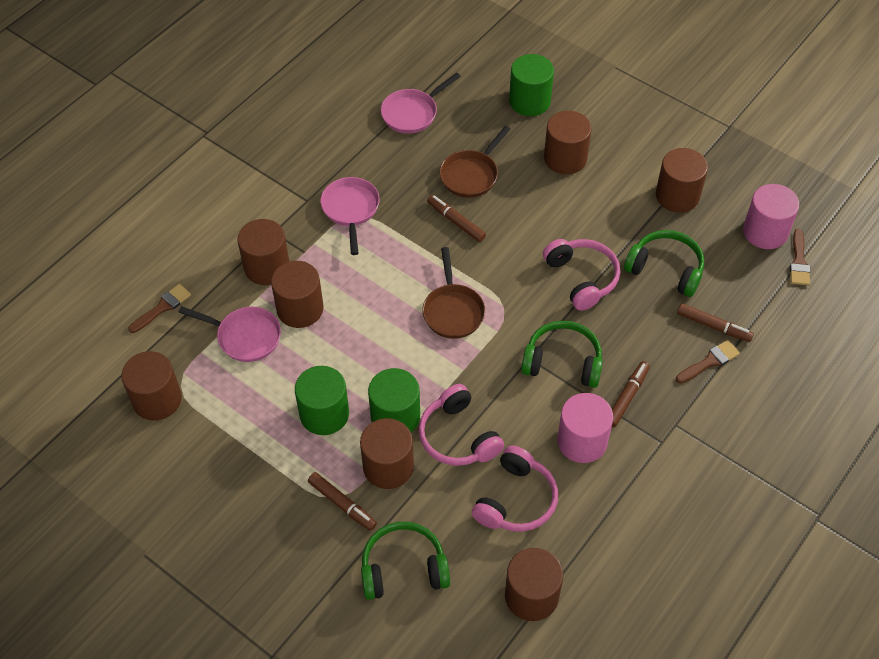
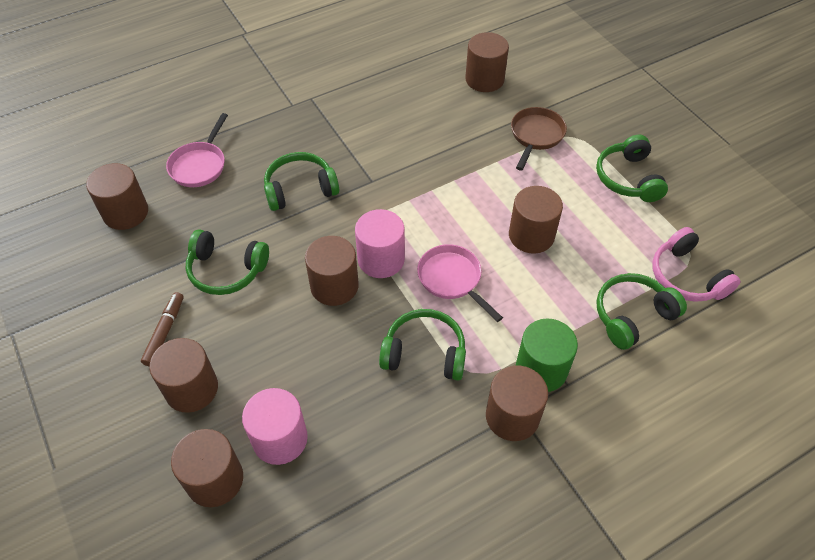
brown brush: [128,284,191,333] [676,340,740,384] [790,229,810,285] = 3 -> none = 0
brown marker: [308,472,377,531] [427,195,486,242] [612,361,650,427] [677,303,754,342] = 4 -> [141,292,183,366] = 1
brown pan: [422,247,485,339] [440,126,511,198] = 2 -> [511,107,567,171] = 1
green cylinder: [295,366,349,435] [368,368,420,432] [509,54,554,116] = 3 -> [516,318,578,392] = 1
green headphones: [361,522,450,600] [521,320,603,388] [624,230,704,297] = 3 -> [186,230,269,295] [264,152,339,211] [379,309,466,380] [596,135,668,202] [596,273,687,350] = 5
pink headphones: [419,384,504,466] [472,445,558,532] [543,239,620,311] = 3 -> [652,227,740,302] = 1
pink pan: [178,306,281,362] [320,177,380,255] [381,73,461,134] = 3 -> [166,113,228,187] [417,244,503,322] = 2

